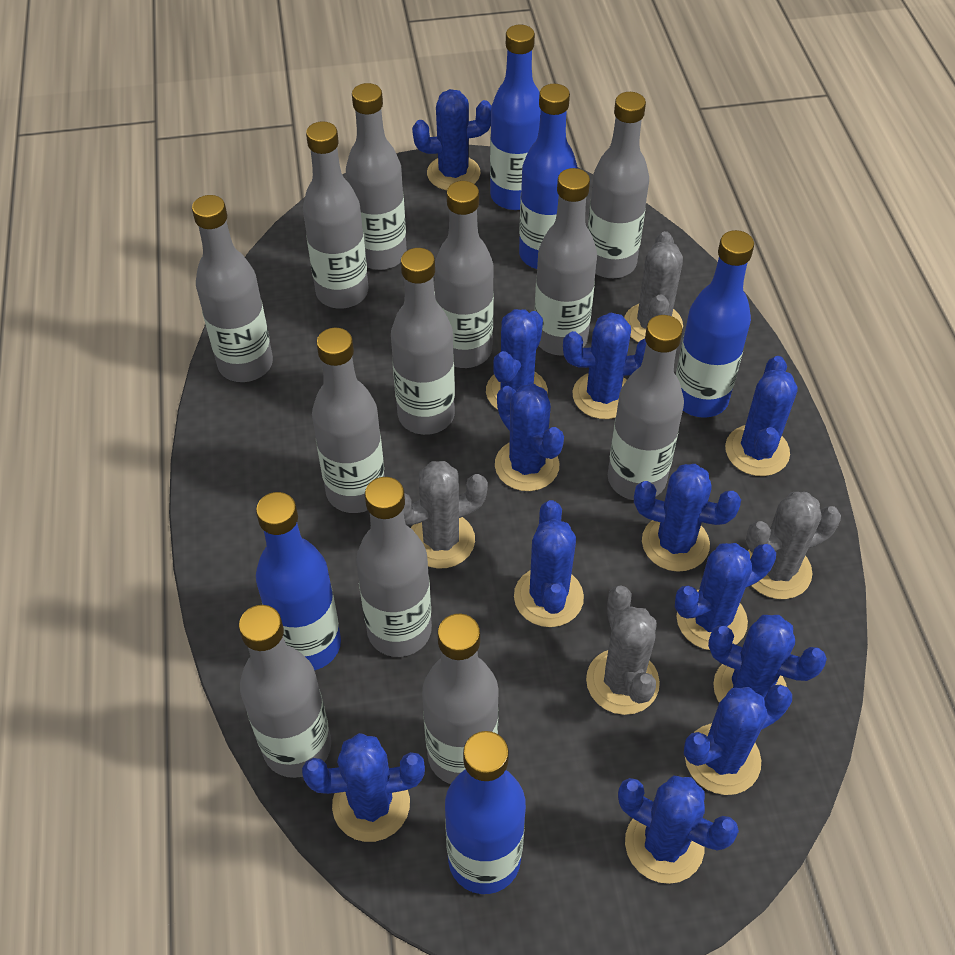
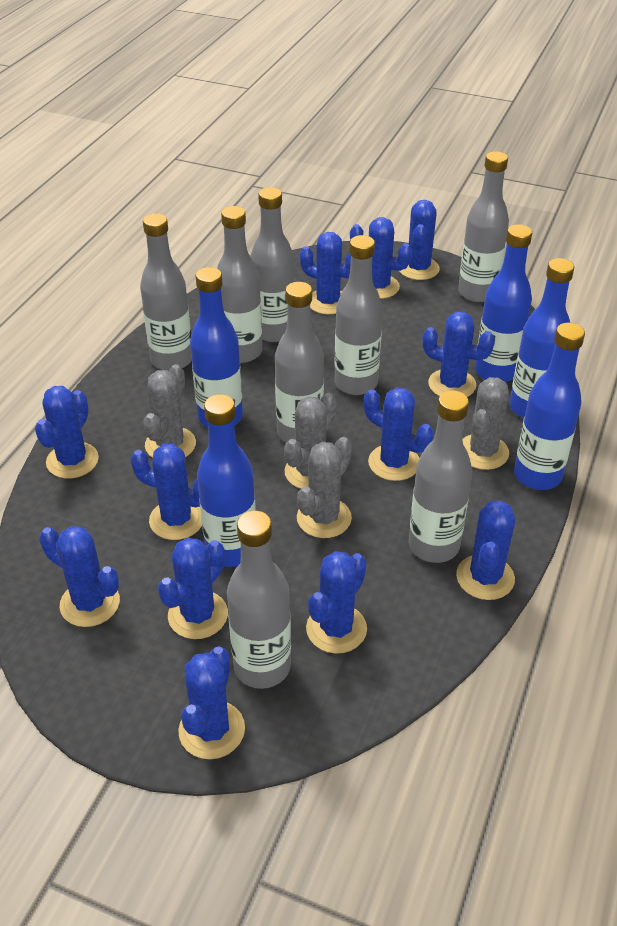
grey bottle: [192,195,273,382] [239,605,331,778] [303,121,368,309] [312,328,385,513] [346,83,407,270] [356,477,432,657] [391,248,455,435] [422,614,499,784] [434,181,494,368] [534,168,597,356] [588,92,649,278] [608,315,684,500] = 12 -> [140,213,192,371] [217,206,262,363] [227,511,291,689] [251,187,295,342] [275,282,324,443] [334,235,383,395] [409,390,472,563] [458,151,509,302] = 8

